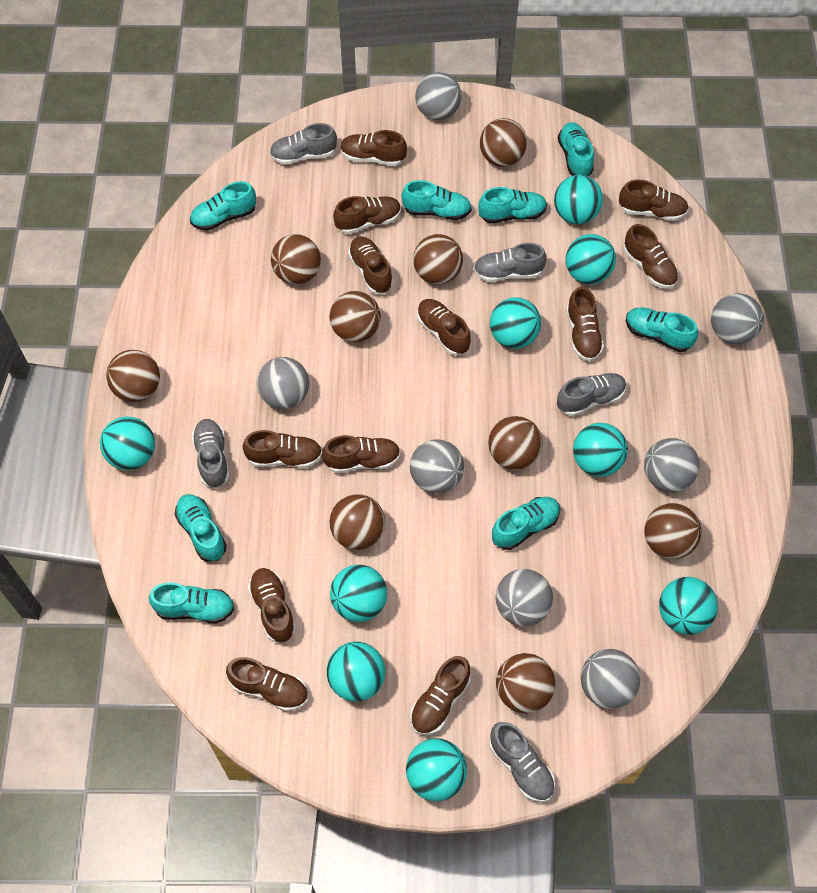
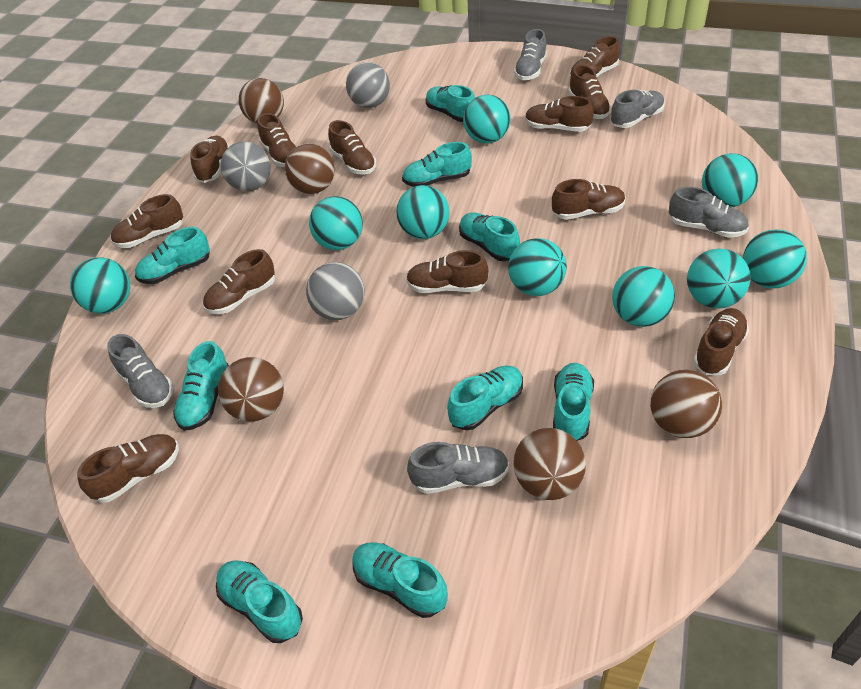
brown ball: [106,350,160,402] [271,234,321,285] [329,494,385,550] [330,291,381,342] [413,234,463,284] [480,118,527,167] [488,416,543,470] [496,653,555,713] [644,503,702,559] = 9 -> [218,357,284,421] [239,78,284,124] [285,143,335,194] [513,428,586,500] [650,370,722,438] = 5
grey ball: [257,357,309,409] [410,440,464,494] [415,72,461,120] [495,569,553,627] [581,649,641,709] [644,438,700,492] [711,293,764,345] = 7 -> [221,141,271,191] [306,262,365,320] [346,62,390,108] = 3
turquoise shoe: [149,582,234,624] [174,494,227,562] [190,181,256,231] [402,180,472,220] [478,187,547,223] [492,497,560,550] [558,122,594,176] [626,307,698,352] = 8 -> [135,227,210,284] [173,341,229,431] [216,560,303,643] [352,542,448,618] [402,142,472,187] [426,85,475,122] [447,365,523,430] [459,212,520,261] [553,363,594,441] = 9

